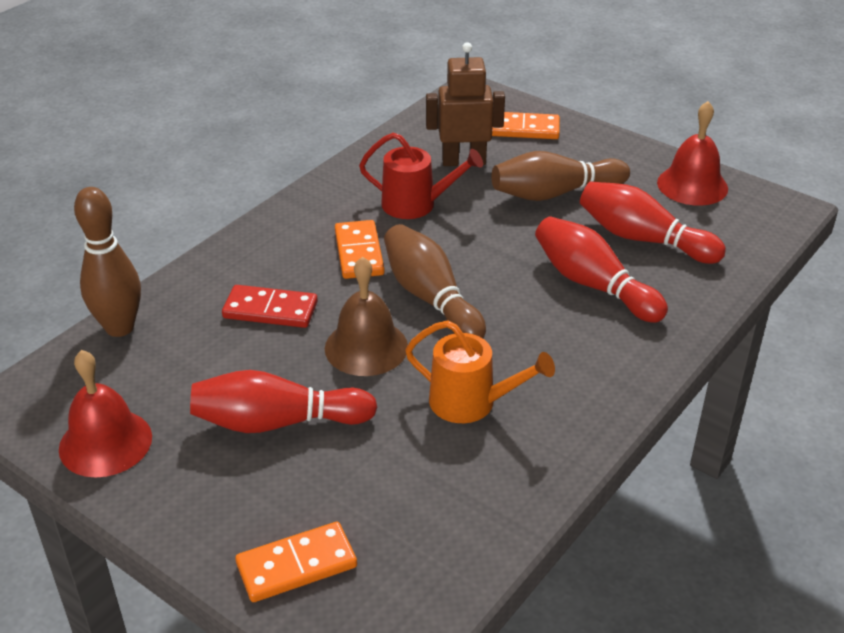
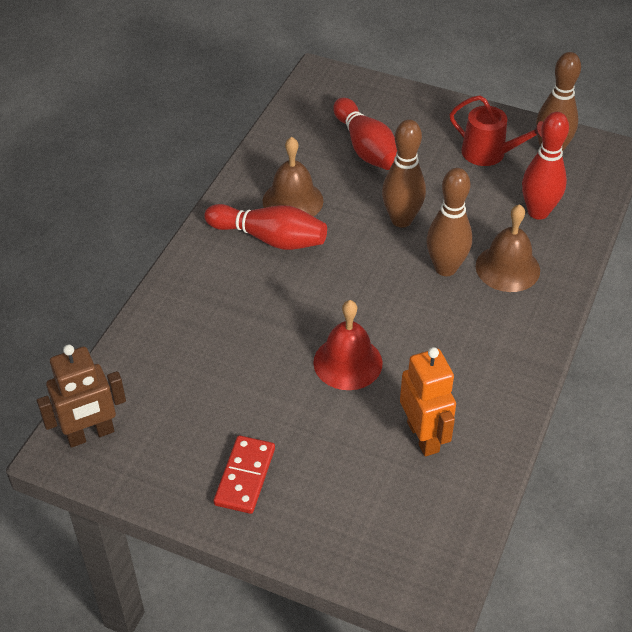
brown bell: [325,257,408,376] = 1 -> [263,137,323,217] [476,204,540,292] = 2
orange domino: [235,522,357,602] [335,220,384,279] [492,112,560,139] = 3 -> none = 0
orange robot: none = 0 -> [400,347,456,456] = 1
orange watering can: [405,320,555,423] = 1 -> none = 0
red bell: [59,350,152,478] [657,101,728,206] = 2 -> [313,300,382,390] = 1

